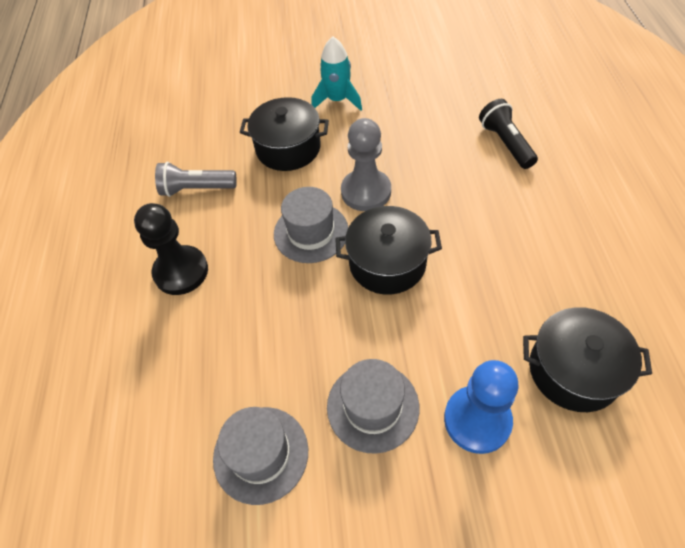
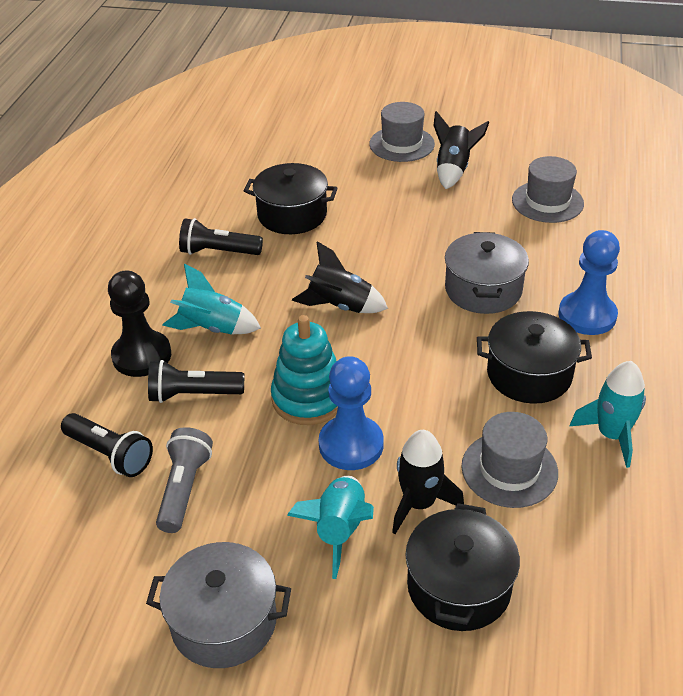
black flashlight: [479,99,538,169] = 1 -> [61,413,153,477] [148,360,245,403] [179,218,263,255] = 3
black rocket: none = 0 -> [292,241,388,313] [392,430,464,534] [433,111,489,189] = 3
blue pawn: [444,360,519,454] = 1 -> [319,356,384,470] [559,230,620,335] = 2
grey pawn: [341,118,391,211] = 1 -> none = 0
grey pot: none = 0 -> [146,542,291,668] [445,232,529,314] = 2
turquoise rocket: [311,36,362,111] = 1 -> [162,264,261,334] [287,476,374,579] [570,361,646,468] = 3
turquoise stacking toy: none = 0 -> [271,315,338,425] = 1

